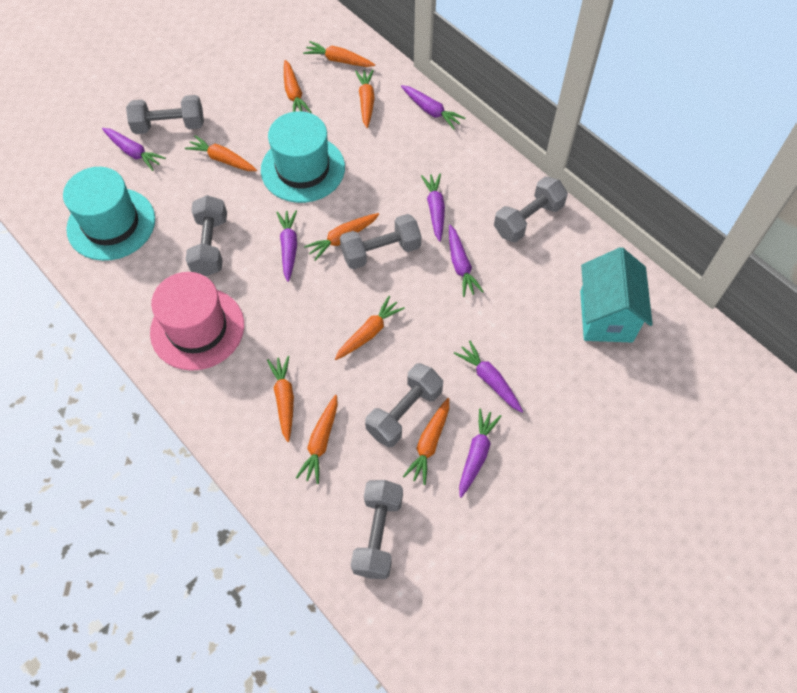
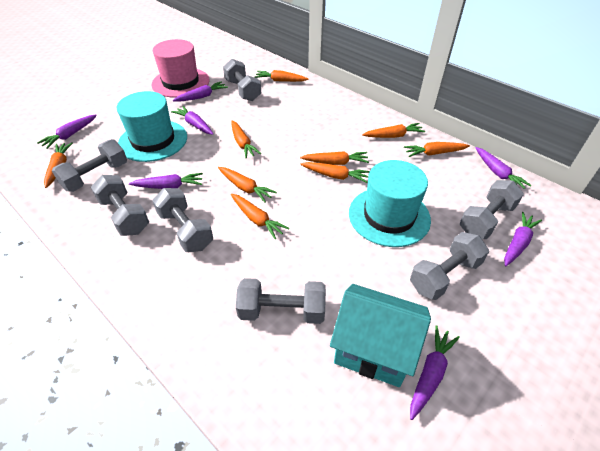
grey dumbbell: [126,95,204,134] [186,195,227,276] [340,214,421,269] [351,480,403,579] [365,363,443,447] [494,176,568,242] = 6 -> [52,139,127,192] [91,175,149,236] [152,188,213,252] [223,59,261,101] [236,278,326,324] [410,232,489,300] [460,180,524,239] = 7

